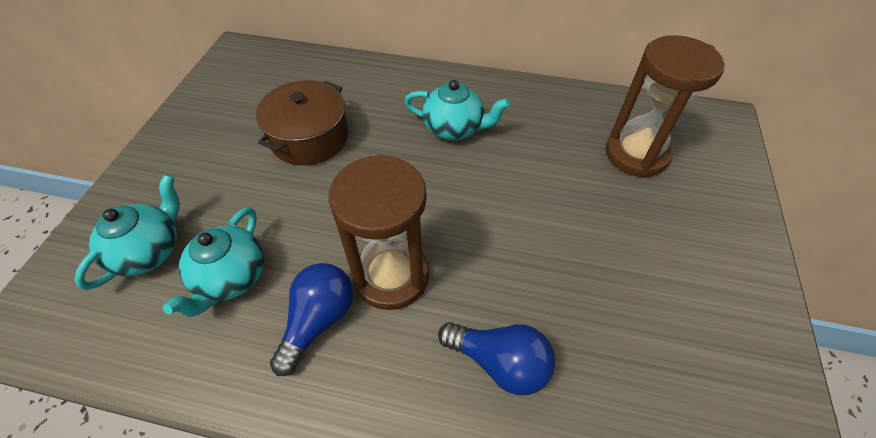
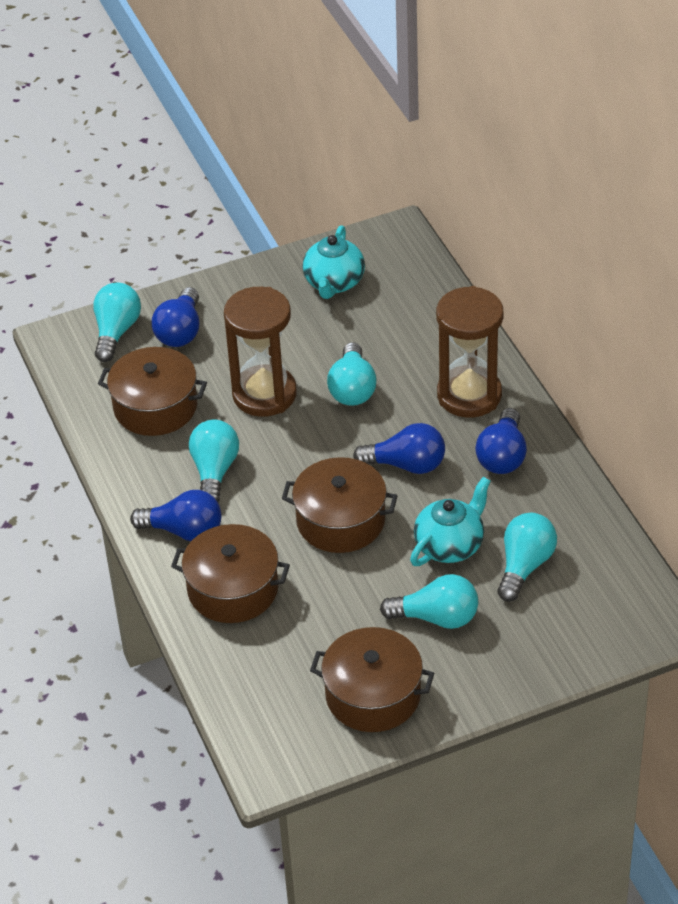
blue light bulb: [270,263,353,376] [438,322,555,395] = 2 -> [130,490,221,541] [151,287,199,347] [353,423,445,474] [475,408,527,474] = 4
brown pot: [256,80,348,165] = 1 -> [98,347,207,436] [171,524,290,623] [282,457,398,553] [310,627,434,732] = 4
turquoise light bulb: none = 0 -> [93,282,141,362] [189,420,239,503] [327,342,377,406] [380,574,478,629] [498,513,557,602] = 5
turquoise teapot: [74,174,180,290] [163,207,264,317] [404,80,510,140] = 3 -> [303,225,365,299] [410,477,491,566] = 2

